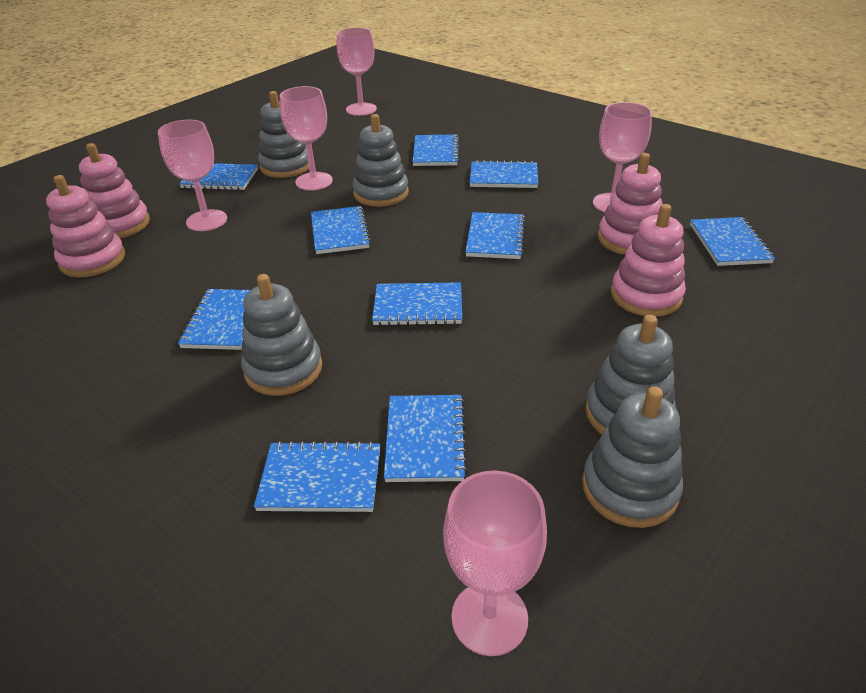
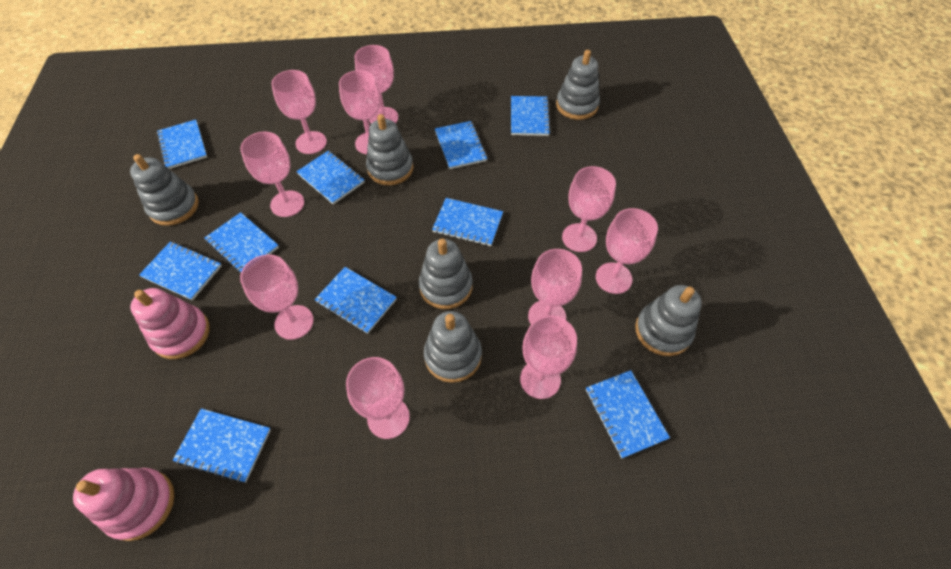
grey stacking toy: [241,274,322,396] [258,91,309,178] [352,114,409,207] [582,386,683,528] [585,315,676,435] = 5 -> [130,154,199,226] [366,114,413,186] [419,239,473,309] [424,311,482,383] [556,50,600,120] [635,285,702,356] = 6
pink goblet: [158,120,227,231] [280,86,333,190] [337,27,377,116] [443,471,547,656] [593,102,652,212] = 5 -> [240,132,304,217] [240,254,314,340] [271,70,327,154] [339,70,380,154] [346,357,410,439] [355,45,398,124] [520,315,577,399] [528,249,582,324] [562,166,616,252] [596,208,658,294] = 10
pink stacking toy: [46,175,125,278] [79,143,150,238] [598,153,662,255] [611,204,686,317] = 4 -> [73,468,175,541] [130,288,210,359] = 2

